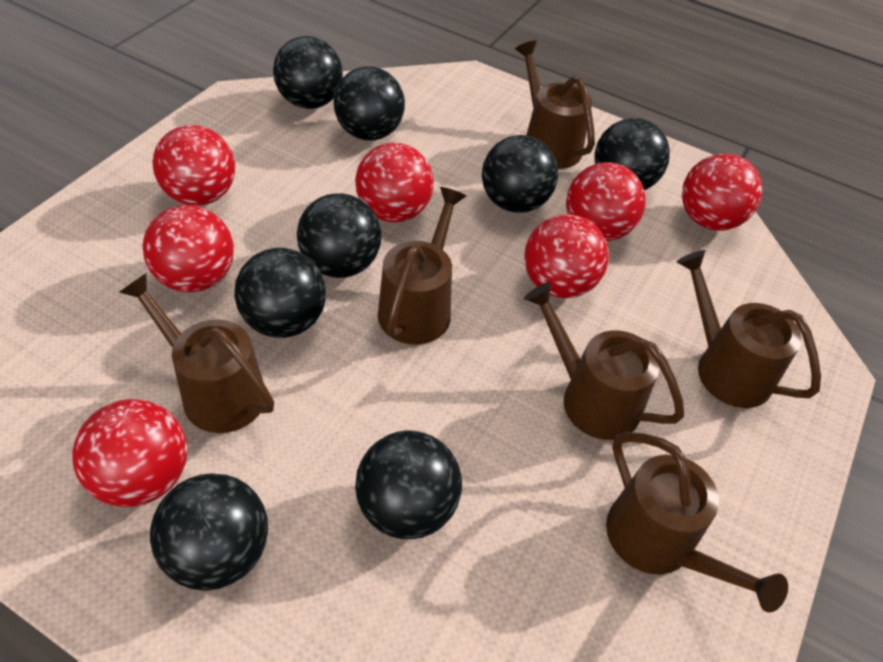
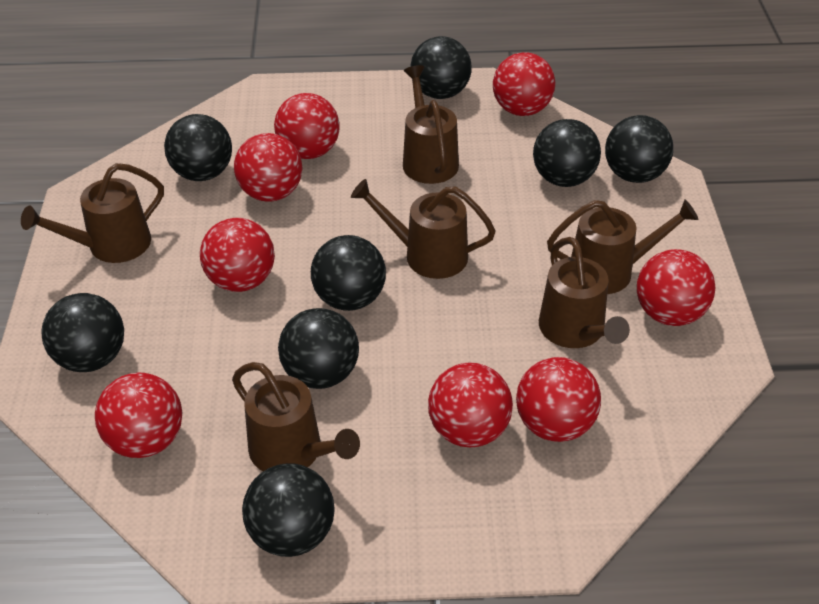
red ball: [72,399,187,507] [142,205,234,292] [153,125,235,206] [355,143,434,223] [524,214,609,298] [566,162,645,241] [682,153,762,230] = 7 -> [95,373,182,458] [200,218,275,292] [234,133,303,202] [274,93,340,159] [428,362,513,447] [493,52,555,116] [516,357,601,442] [637,249,715,326] = 8

